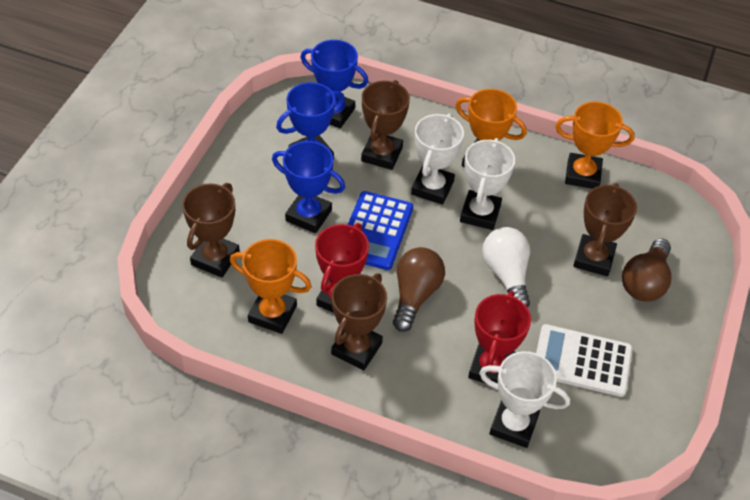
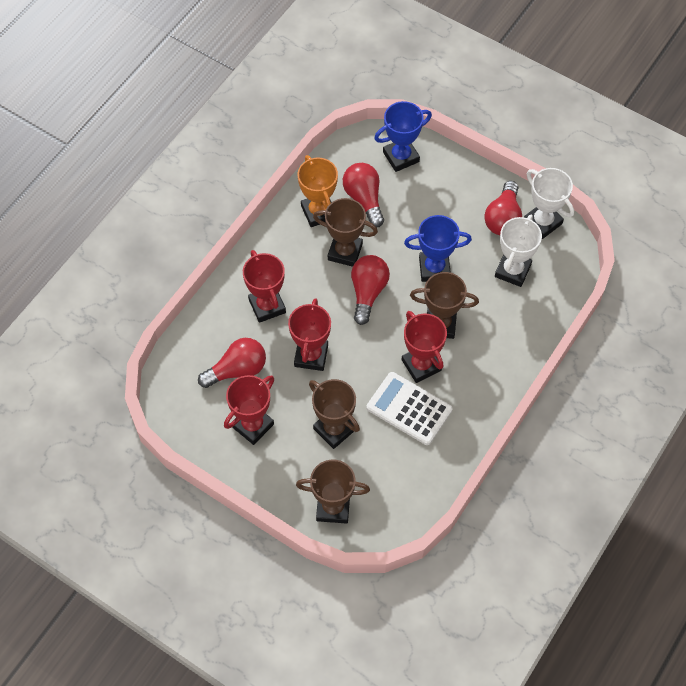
blue calculator: [348,191,413,270] = 1 -> none = 0
blue trophy: [272,141,345,233] [276,82,345,160] [300,40,369,128] = 3 -> [374,101,432,172] [404,215,472,282] = 2
brown light bulb: [393,247,445,332] [622,238,671,301] = 2 -> none = 0
orange trophy: [230,239,312,334] [455,89,527,167] [555,101,635,189] = 3 -> [298,155,338,227] = 1
red light bulb: none = 0 -> [198,338,266,388] [343,163,384,227] [351,255,390,325] [484,181,522,235] = 4
red trophy: [315,223,369,313] [468,291,531,384] = 2 -> [224,375,274,445] [243,250,286,323] [288,298,331,371] [402,311,447,383] = 4
white light bulb: [482,227,530,308] = 1 -> none = 0
white trophy: [411,114,464,205] [460,138,515,230] [479,351,570,448] = 3 -> [495,215,542,287] [524,168,574,239] = 2

